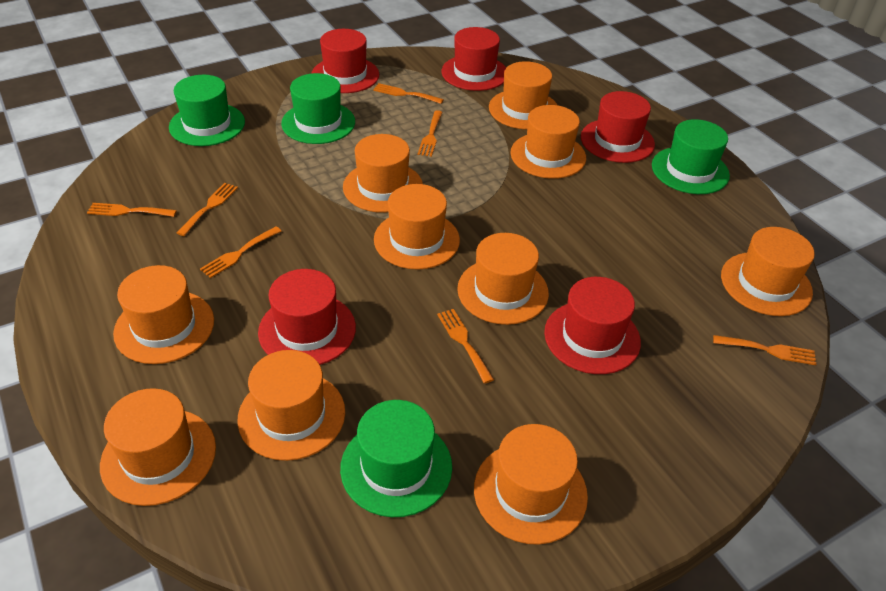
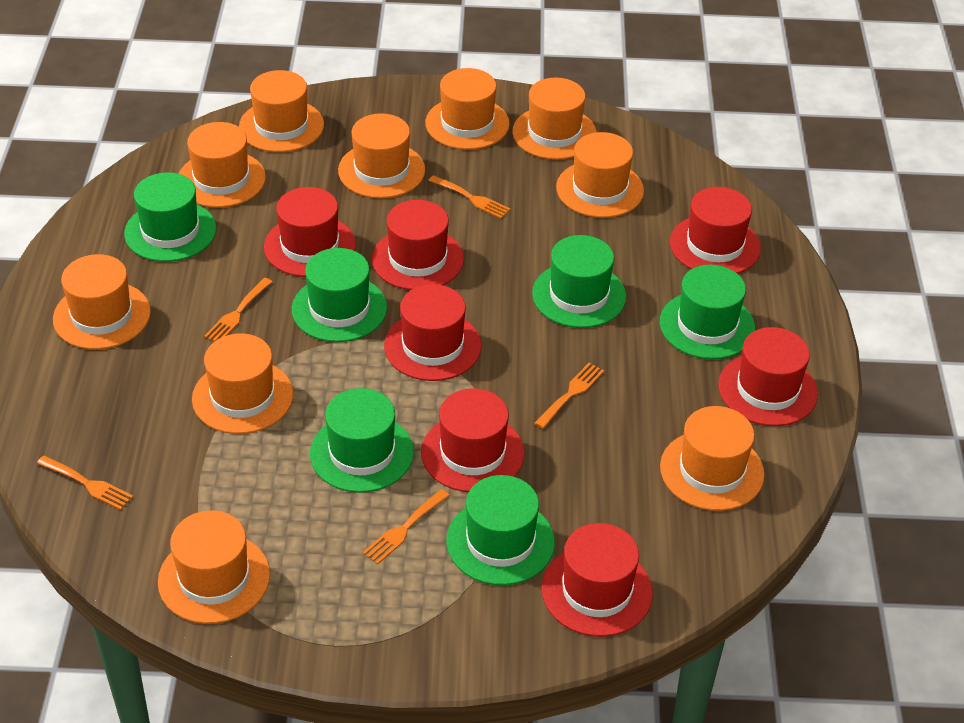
green hat: [169,75,245,146] [281,73,355,144] [340,400,452,517] [652,119,730,194] = 4 -> [124,172,217,262] [292,248,387,342] [310,388,414,493] [446,475,555,585] [532,235,626,328] [660,265,755,359] = 6
orange fork: [87,203,177,217] [177,183,238,236] [200,226,282,278] [373,83,444,104] [418,110,443,157] [437,309,494,384] [713,335,816,365] = 7 -> [37,455,133,510] [204,278,272,342] [362,489,450,565] [428,175,510,219] [534,363,604,429] = 5
red hat: [258,269,356,365] [311,29,379,93] [442,27,506,91] [544,277,641,374] [581,91,655,163] = 5 -> [264,187,356,277] [372,200,464,290] [384,284,482,381] [421,388,525,492] [542,523,653,637] [670,187,761,274] [718,327,818,426] = 7

